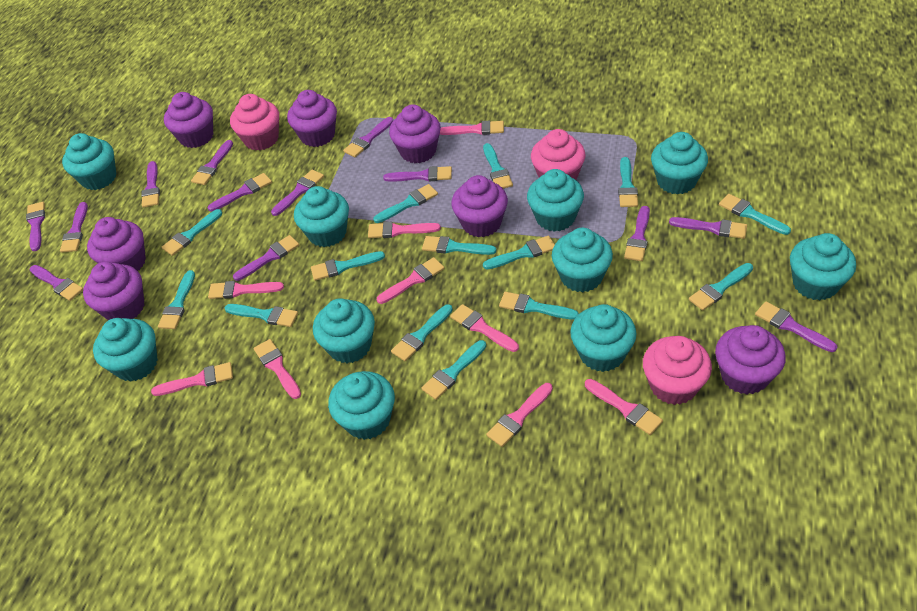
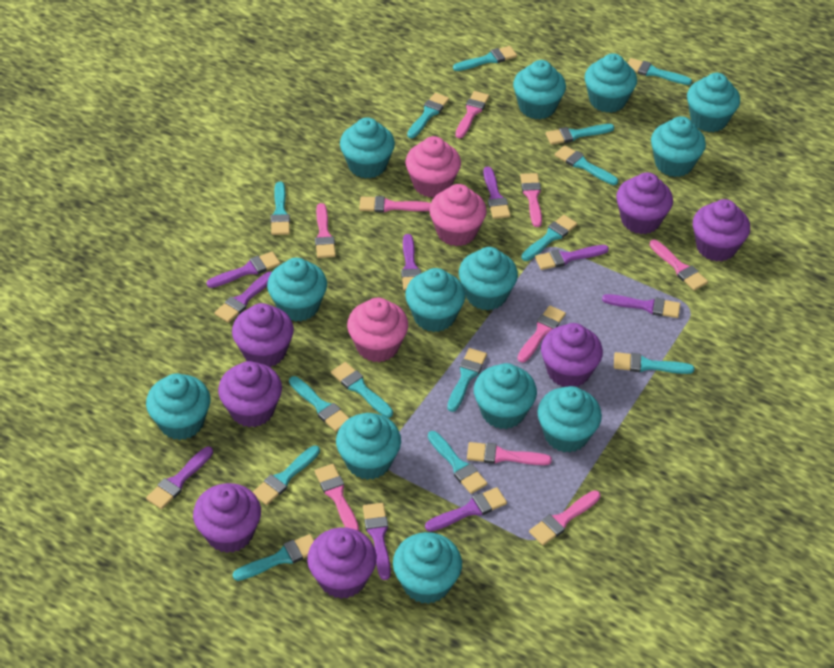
purple brush: [26,202,45,251] [29,265,83,301] [60,202,88,253] [141,161,160,208] [191,140,233,185] [208,173,272,211] [233,235,299,281] [271,170,324,216] [343,117,393,157] [383,166,452,182] [624,206,650,261] [669,217,747,239] [755,301,838,352] = 13 -> [146,447,213,509] [207,252,280,288] [214,272,271,323] [363,503,391,580] [401,234,421,291] [425,487,507,532] [483,167,511,219] [535,245,609,270] [602,294,680,318] = 9
turquoise cupcake: [62,133,116,190] [93,318,158,382] [294,186,349,247] [313,298,375,363] [328,371,395,440] [527,169,584,232] [552,228,613,293] [570,304,637,372] [651,132,708,194] [790,233,856,301] = 10 -> [146,373,211,440] [267,258,327,322] [336,413,401,480] [340,117,395,179] [393,532,462,604] [405,268,465,332] [459,247,518,310] [474,363,537,429] [513,60,566,119] [537,386,602,453] [585,53,637,113] [651,116,706,177] [687,73,740,132] = 13

